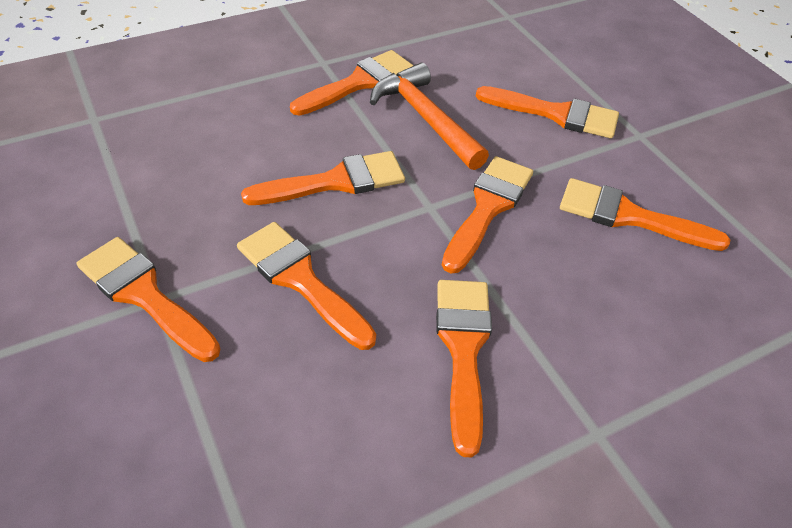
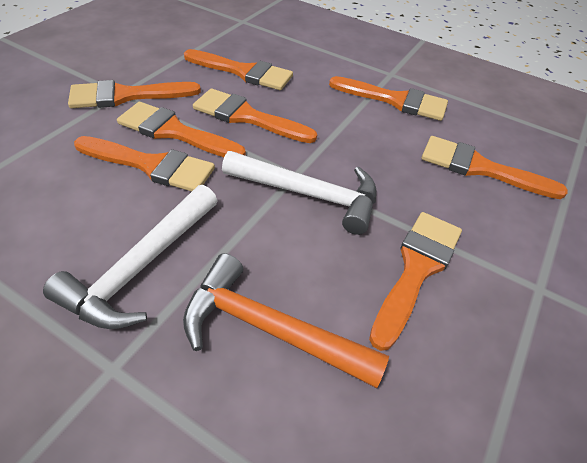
white hammer: none = 0 -> [43,185,218,329] [222,151,376,235] = 2

